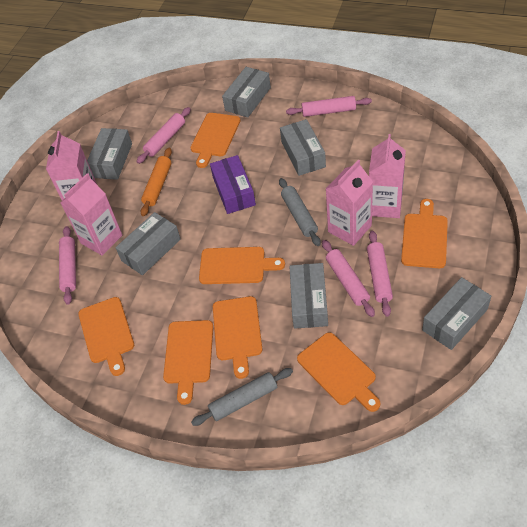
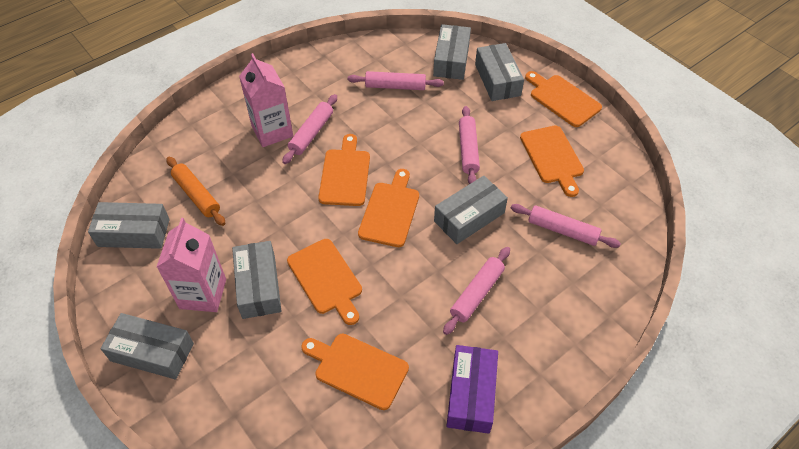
grey rolling pin: [191,368,293,426] [279,178,321,246] = 2 -> none = 0
orange cutting board: [78,297,134,376] [163,320,213,405] [191,113,241,168] [199,247,285,284] [213,296,262,379] [297,332,380,412] [401,199,448,268] = 7 -> [287,239,362,325] [301,334,409,410] [318,134,370,206] [358,169,419,247] [520,126,584,197] [525,71,602,127] = 6
pink carton: [46,131,97,200] [60,173,122,256] [326,160,373,246] [369,134,406,218] = 4 -> [156,218,226,312] [239,53,293,147] = 2

